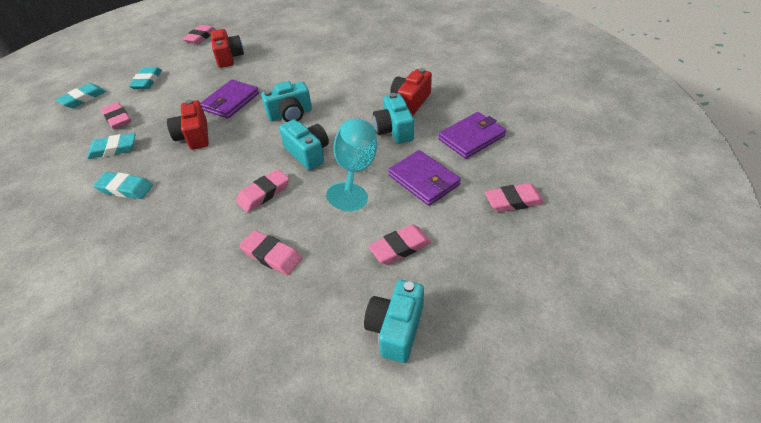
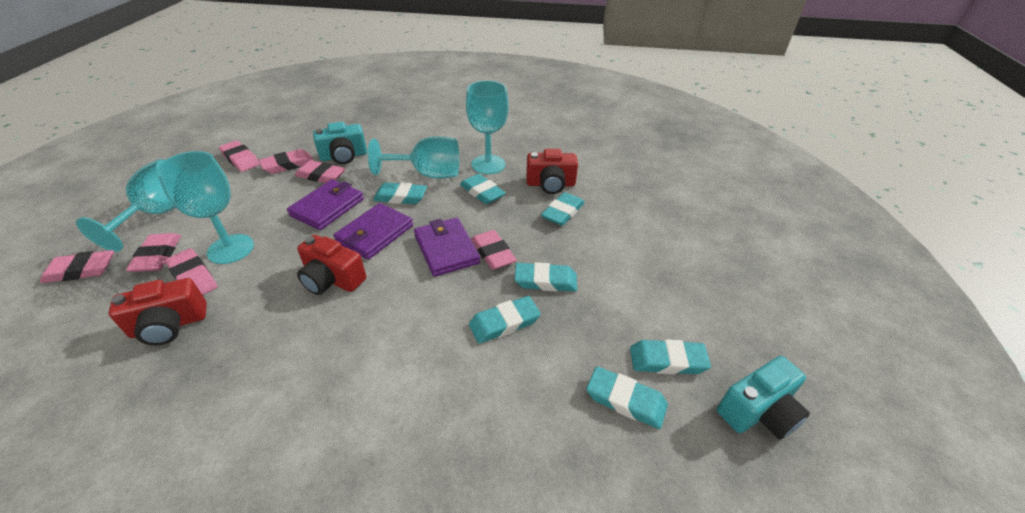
pink eraser: [101,102,131,129] [183,25,216,44] [236,169,289,212] [239,230,302,275] [368,224,432,265] [485,183,545,212] = 6 -> [40,250,114,283] [126,233,181,272] [165,248,217,295] [219,140,260,172] [259,149,314,174] [295,160,345,183] [471,230,517,270] = 7
turquoise camera: [261,81,312,122] [279,119,329,170] [364,280,424,363] [373,93,414,144] = 4 -> [313,122,367,164] [717,356,810,440] = 2
turquoise eraser: [56,83,106,108] [87,133,136,159] [93,172,153,199] [129,67,162,89] = 4 -> [373,182,427,204] [460,174,506,204] [469,296,541,344] [515,262,577,291] [541,192,585,226] [586,366,668,429] [630,339,711,374] = 7
turquoise goblet: [326,119,377,211] = 1 -> [76,159,176,252] [156,151,254,264] [368,136,459,179] [466,80,509,174] = 4

